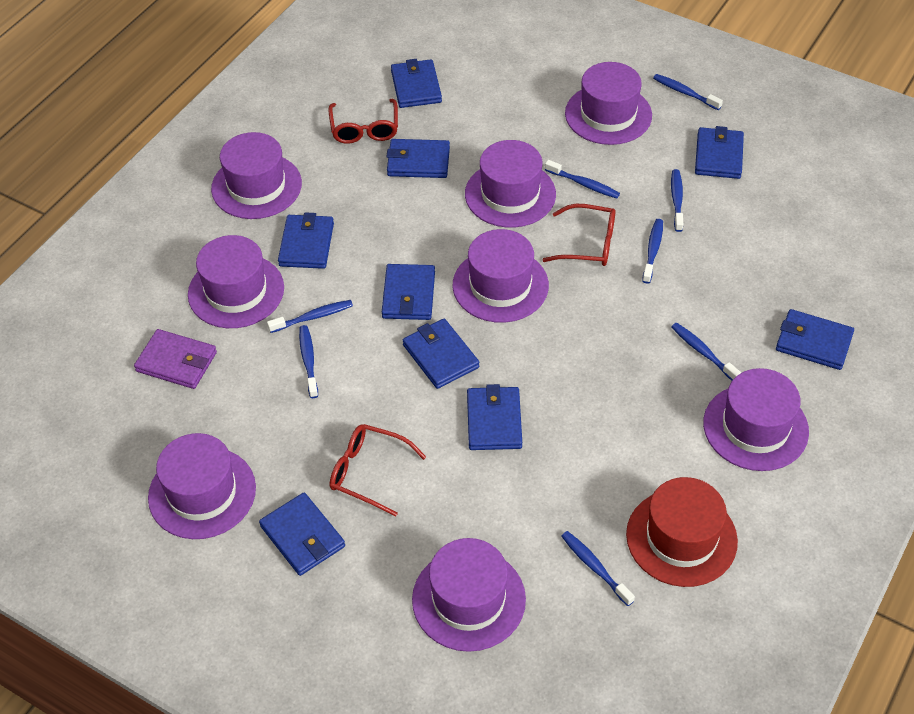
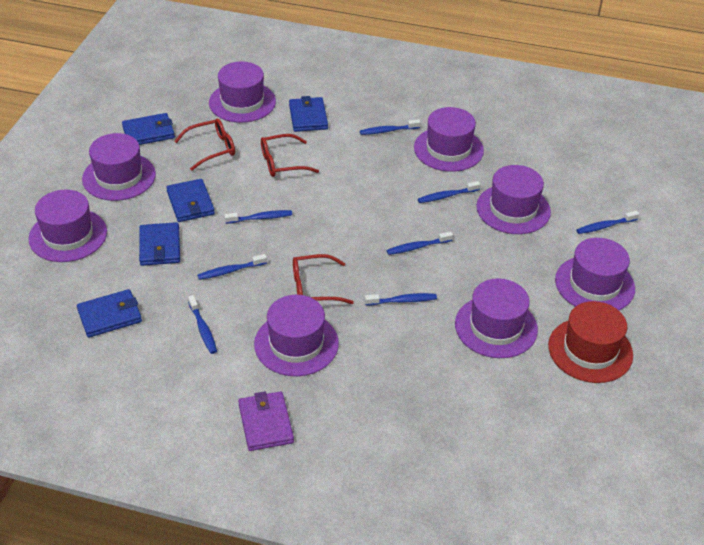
blue wallet: [259,493,345,576] [278,212,334,269] [382,264,435,320] [386,139,450,178] [391,59,442,108] [403,319,479,389] [467,384,522,450] [695,126,744,179] [776,309,854,370] = 9 -> [77,289,142,338] [122,113,175,145] [139,222,180,266] [166,179,215,222] [289,96,328,132] = 5

